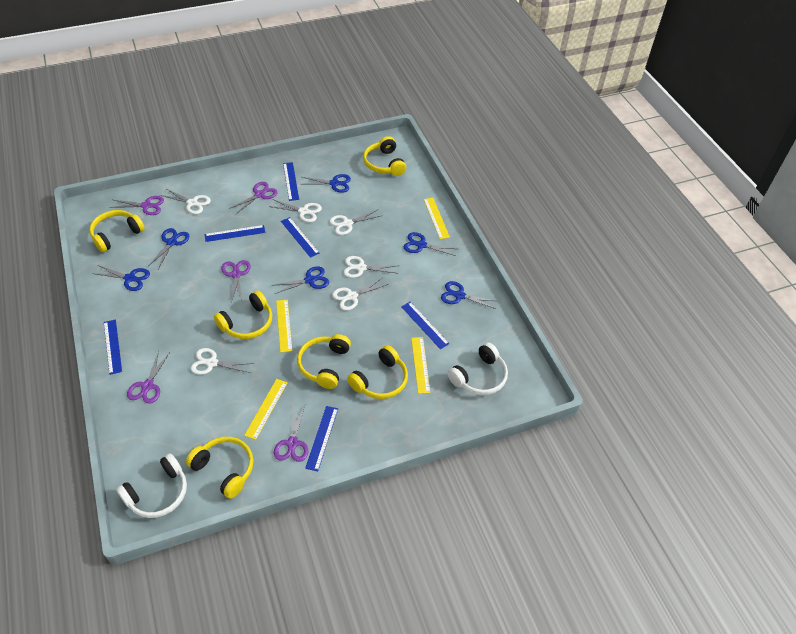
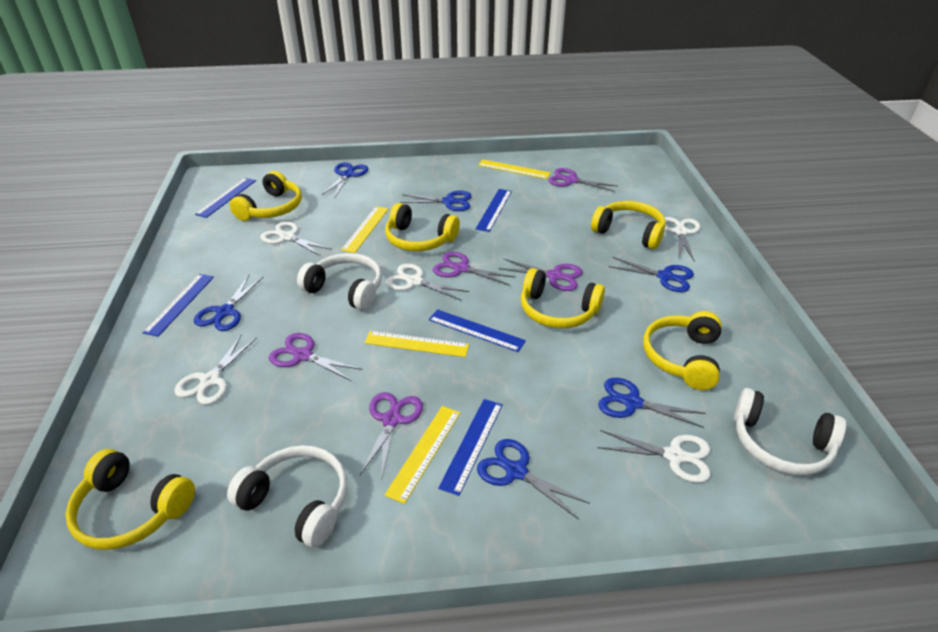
blue ruler: [104,319,122,375] [205,225,265,242] [281,217,319,258] [283,162,299,201] [305,406,338,471] [401,302,450,349] = 6 -> [143,274,214,337] [195,178,256,218] [428,309,526,352] [438,399,503,496] [476,189,512,232] = 5
white headphones: [116,453,187,518] [448,342,508,395] = 2 -> [227,445,347,548] [297,253,382,310] [734,388,846,475] = 3
white scissors: [160,188,211,214] [191,348,254,375] [269,199,322,222] [329,210,380,235] [332,278,388,311] [344,256,399,278] = 6 -> [175,334,257,405] [260,221,332,256] [385,264,469,301] [598,430,711,483] [664,217,700,262] = 5

